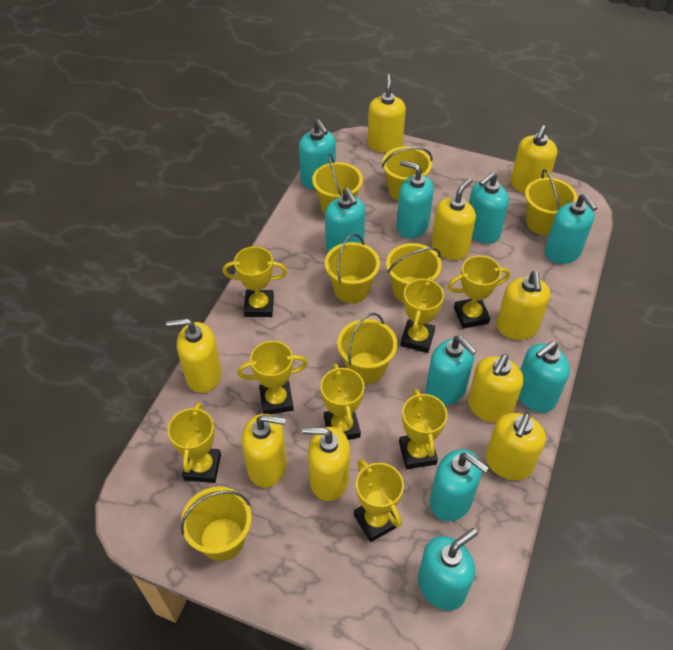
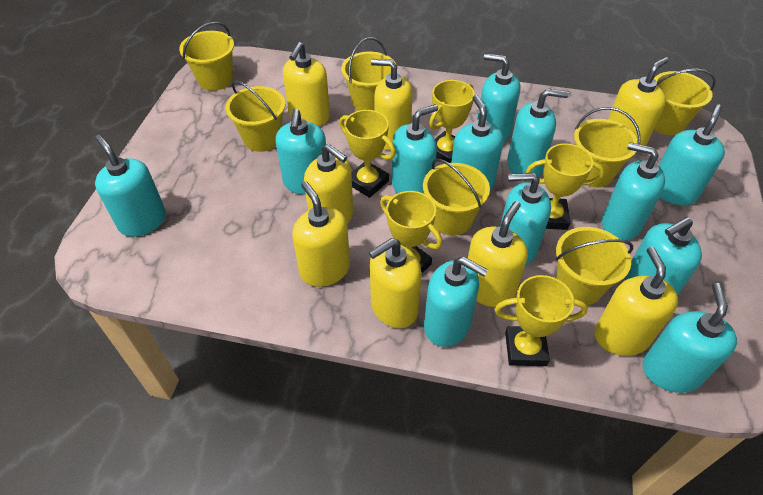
turquoise soap dispenser: [299,120,336,189] [325,188,365,252] [396,160,434,238] [418,528,478,611] [426,336,477,406] [430,449,489,521] [469,172,509,244] [519,341,570,413] [544,194,597,264] = 9 -> [95,135,166,237] [275,109,326,195] [392,104,438,194] [424,256,488,347] [451,95,504,189] [477,54,520,143] [500,173,551,265] [507,89,569,177] [602,142,665,240] [625,217,702,296] [643,283,737,393] [659,104,725,205] = 12
yellow soap dispenser: [166,318,222,393] [242,414,287,488] [302,427,350,501] [367,74,406,153] [431,178,476,260] [468,354,524,423] [486,413,546,480] [496,271,551,340] [511,125,557,193] = 9 -> [283,42,330,126] [292,181,350,287] [304,144,353,224] [369,238,422,328] [371,59,413,150] [468,201,528,307] [594,247,678,356] [608,57,669,146] = 8
yellow trophy: [168,402,221,483] [223,246,287,317] [237,341,308,414] [320,364,364,440] [354,459,404,542] [399,389,448,469] [400,277,444,353] [448,256,510,329] = 8 -> [339,110,396,198] [380,191,442,273] [429,80,475,163] [495,275,588,366] [526,143,605,230] = 5

